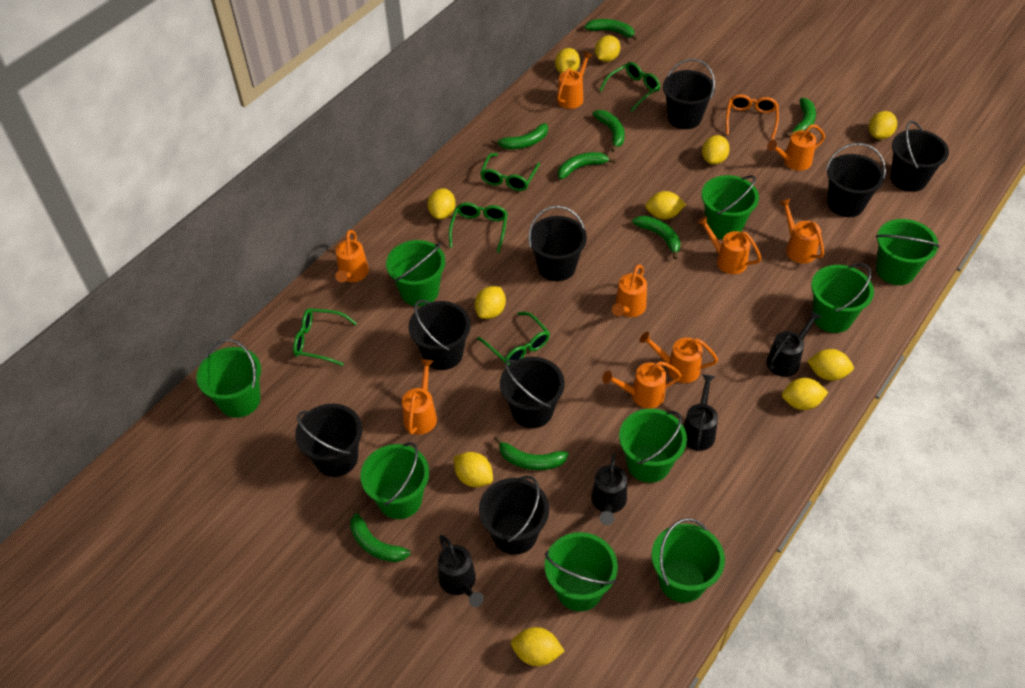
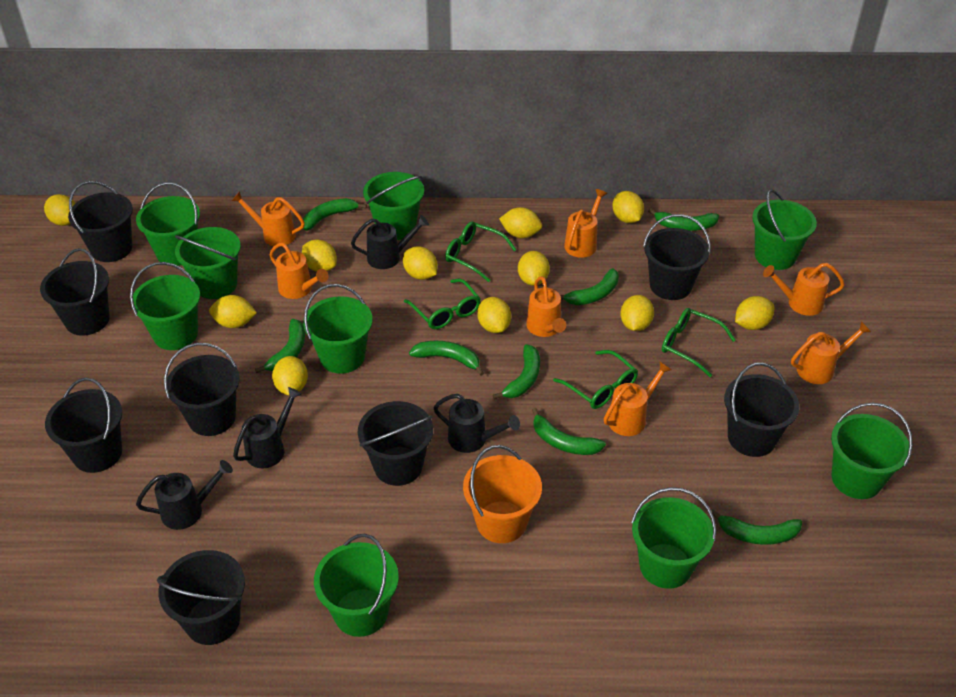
green glasses: [293,308,357,366] [449,203,508,253] [477,312,550,365] [480,153,540,191] [599,62,660,112] = 5 -> [404,279,481,329] [445,221,517,282] [553,350,638,409] [662,308,736,377] = 4
orange bucket: none = 0 -> [463,445,542,543] = 1
orange glasses: [726,95,779,140] = 1 -> none = 0
orange watering can: [335,230,369,283] [402,359,437,435] [557,51,593,109] [602,361,681,409] [612,265,647,317] [640,332,718,383] [697,216,762,274] [767,124,825,171] [779,198,824,263] = 9 -> [232,191,305,247] [270,243,329,299] [526,276,566,337] [564,189,607,258] [604,361,672,436] [763,263,845,316] [791,321,871,384] = 7

